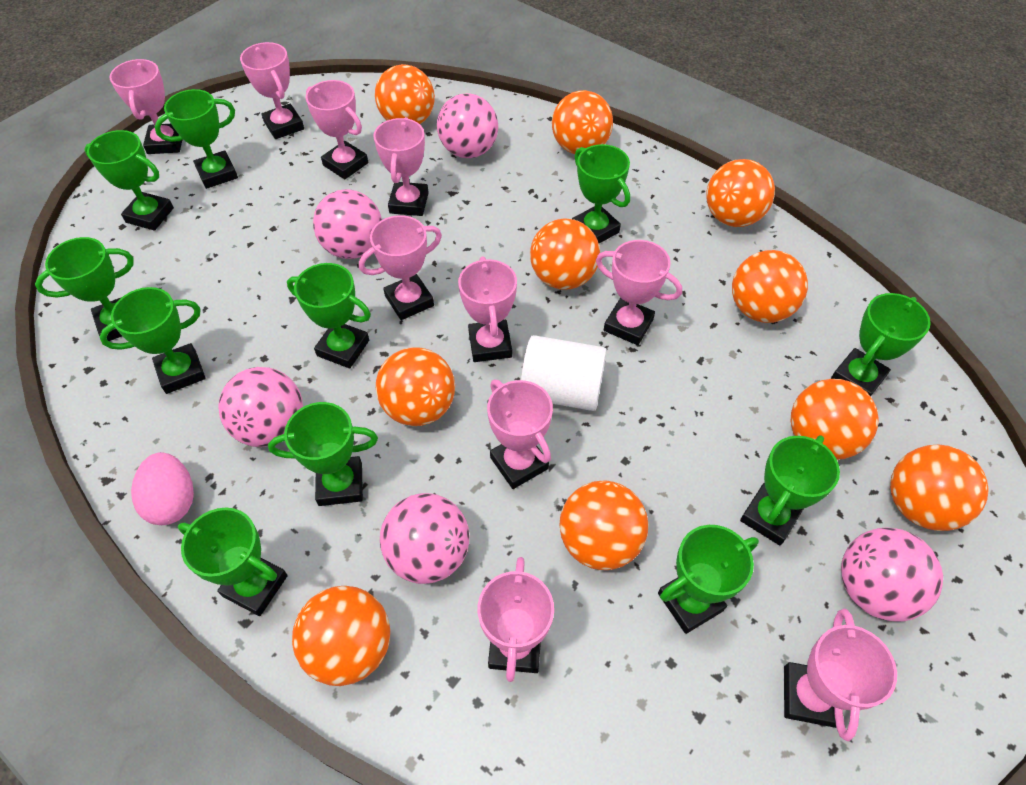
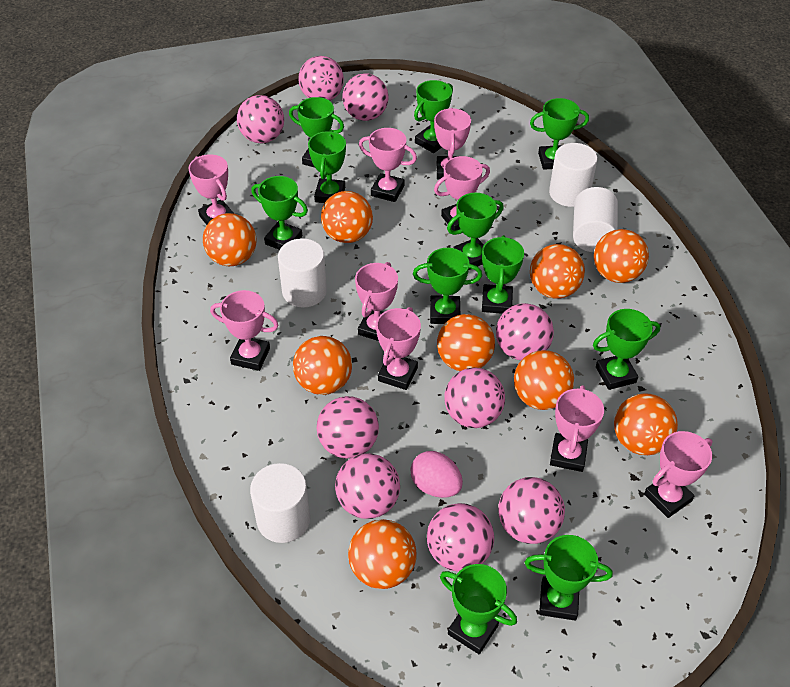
orange ball: [292,586,390,686] [375,64,435,124] [376,347,455,426] [530,218,600,290] [552,90,613,154] [560,480,649,570] [706,159,775,227] [732,250,808,323] [791,379,879,460] [890,444,989,531] = 10 -> [203,213,257,266] [293,336,352,395] [321,191,373,243] [348,519,417,589] [437,314,495,371] [514,350,574,410] [530,244,585,299] [594,229,649,283] [614,393,678,455] = 9
pink ball: [218,367,303,447] [313,189,382,259] [380,493,469,584] [437,93,498,158] [841,527,943,622] = 5 -> [237,95,284,143] [298,56,344,101] [317,396,379,459] [335,453,400,519] [342,73,389,121] [427,503,494,572] [444,367,505,428] [496,303,554,360] [498,477,565,544] = 9
pink trophy: [109,59,182,154] [240,42,304,139] [305,80,368,179] [359,215,442,320] [373,117,429,216] [458,256,517,362] [478,557,554,682] [487,380,553,489] [596,240,682,345] [784,609,897,741] = 10 -> [189,154,234,225] [210,290,279,371] [355,262,398,341] [359,128,417,202] [376,307,421,390] [434,108,471,179] [434,156,490,231] [550,385,604,472] [644,431,713,518] = 9
white cylinder: [521,335,607,411] = 1 -> [250,463,310,543] [278,238,327,308] [549,143,598,207] [573,187,618,252] = 4

